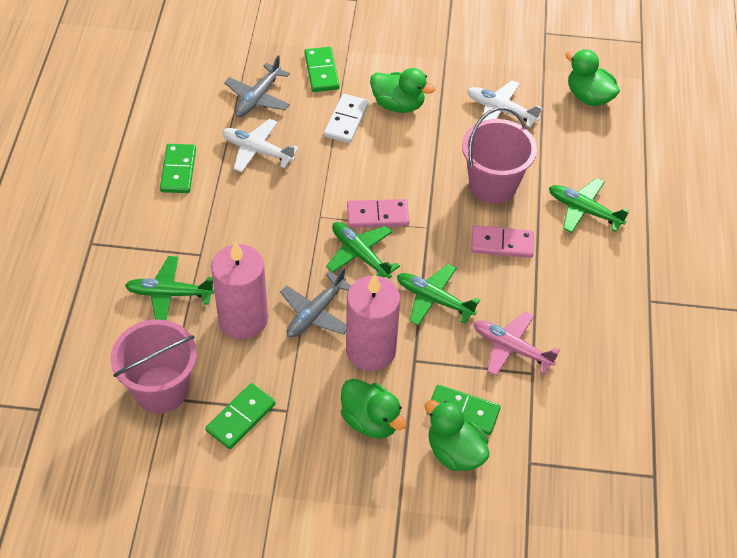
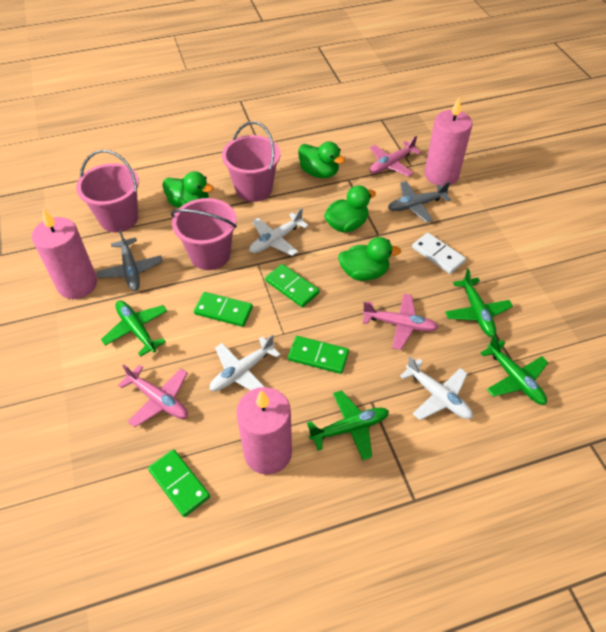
pink bucket: [111,319,197,413] [462,107,537,204] = 2 -> [76,150,139,232] [171,198,237,270] [222,121,280,202] = 3
pink candle: [211,242,268,339] [346,274,400,371] = 2 -> [32,209,97,299] [237,387,292,475] [424,98,472,186] = 3
pink domino: [347,199,409,228] [471,225,534,258] = 2 -> none = 0
pink plane: [473,311,560,376] = 1 -> [118,364,188,427] [362,294,439,350] [370,136,421,177] = 3
white plane: [222,119,299,172] [467,80,543,128] = 2 -> [210,335,281,391] [249,208,309,256] [400,356,473,420] = 3

